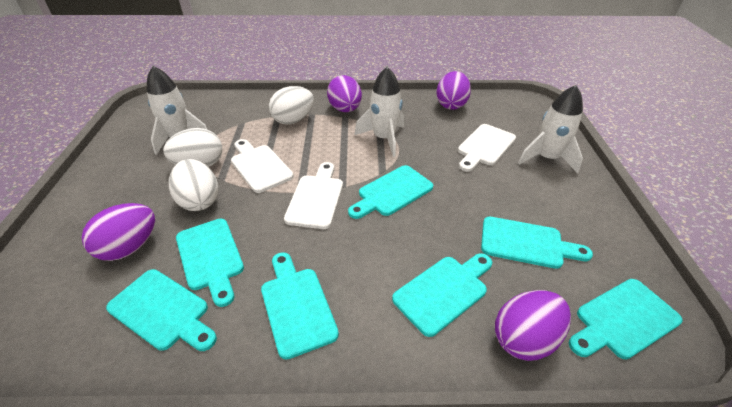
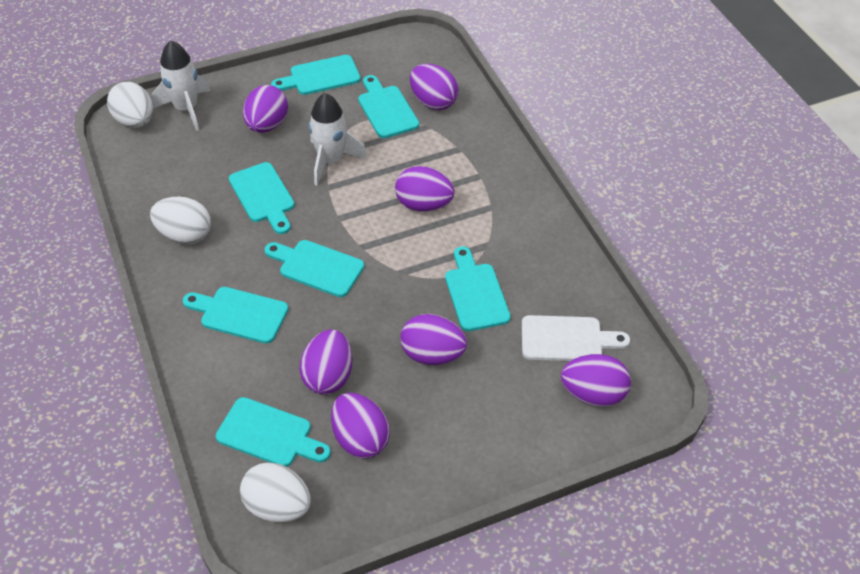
purple egg: [82,203,155,261] [327,75,362,112] [436,71,471,110] [495,290,571,361] = 4 -> [243,85,288,133] [299,330,353,394] [331,393,390,458] [395,166,455,212] [400,314,467,365] [410,64,458,110] [561,354,631,407] = 7
white cutting board: [231,139,294,193] [284,162,343,229] [458,124,516,172] = 3 -> [522,315,630,361] = 1
white rocket: [146,66,207,155] [354,67,404,157] [518,85,583,174] = 3 -> [151,40,211,131] [309,93,367,185] = 2

